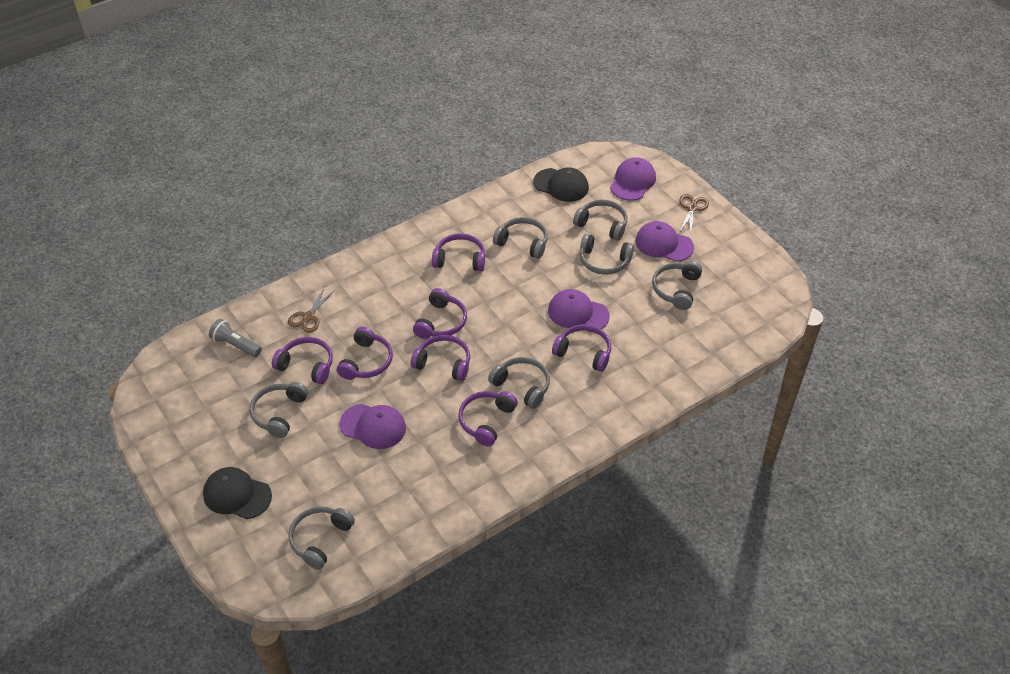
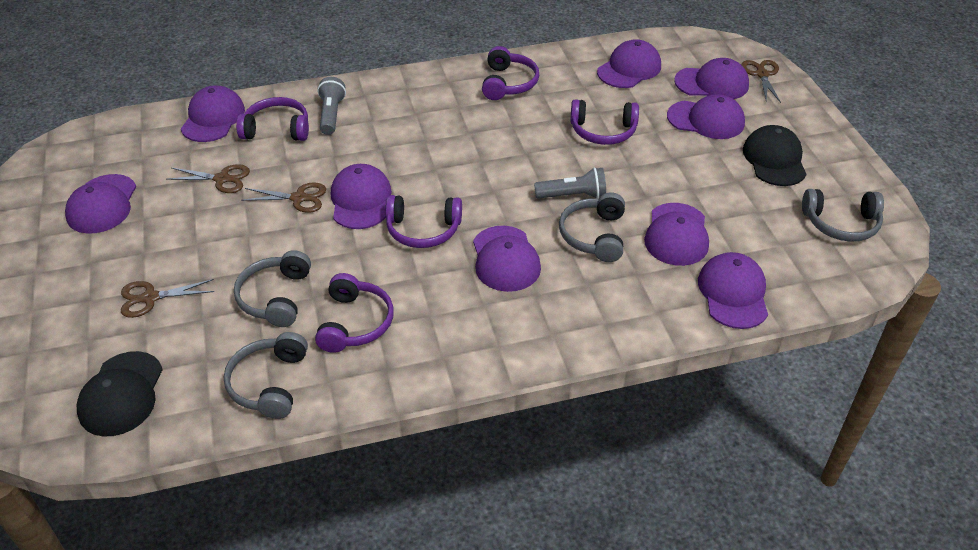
brown scissors: [288,287,335,333] [679,194,709,233] = 2 -> [121,279,214,318] [166,164,250,193] [241,182,326,213] [741,60,781,103] = 4
grey flashlight: [209,319,262,357] = 1 -> [317,77,346,135] [534,167,606,199] = 2
grey headphones: [250,382,308,438] [288,506,355,570] [488,357,550,409] [493,217,548,259] [573,199,627,241] [580,234,634,275] [652,261,702,310] = 7 -> [224,332,308,419] [234,250,311,327] [559,192,625,262] [802,189,884,242] = 4
purple cap: [340,404,406,449] [548,289,610,332] [610,157,656,201] [635,221,694,262] = 4 -> [65,174,136,234] [181,86,245,142] [331,164,392,229] [473,226,541,292] [597,39,661,88] [644,203,709,266] [667,94,745,139] [674,58,749,99] [698,252,768,329] = 9
purple headphones: [272,337,333,384] [337,327,393,380] [411,335,470,381] [413,288,467,339] [432,233,485,271] [458,391,518,447] [552,324,611,372] = 7 -> [236,97,309,141] [315,273,394,353] [385,195,462,248] [482,46,539,100] [570,99,639,145] = 5

